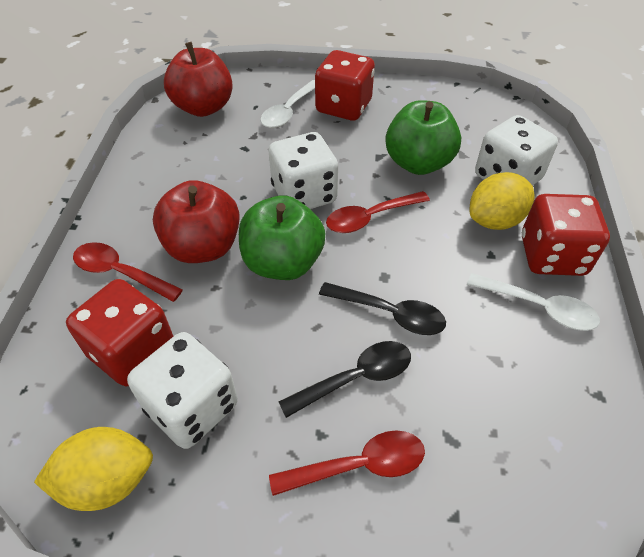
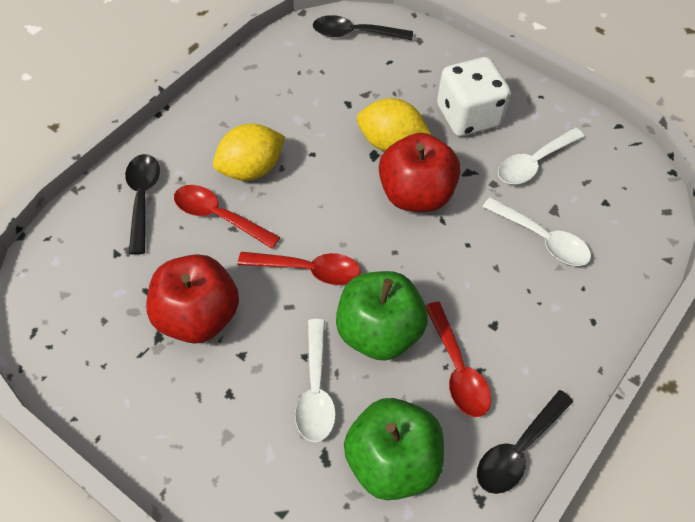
black spoon: [278,341,411,418] [319,282,446,335] = 2 -> [125,154,160,255] [313,15,413,41] [477,390,573,494] = 3
red dice: [66,279,173,386] [315,50,375,121] [522,194,610,276] = 3 -> none = 0
white dice: [127,332,238,449] [268,132,338,209] [475,115,558,186] = 3 -> [437,57,511,137] = 1
white spoon: [260,80,315,128] [467,273,600,331] = 2 -> [295,319,336,442] [482,197,591,266] [498,128,584,184] = 3

